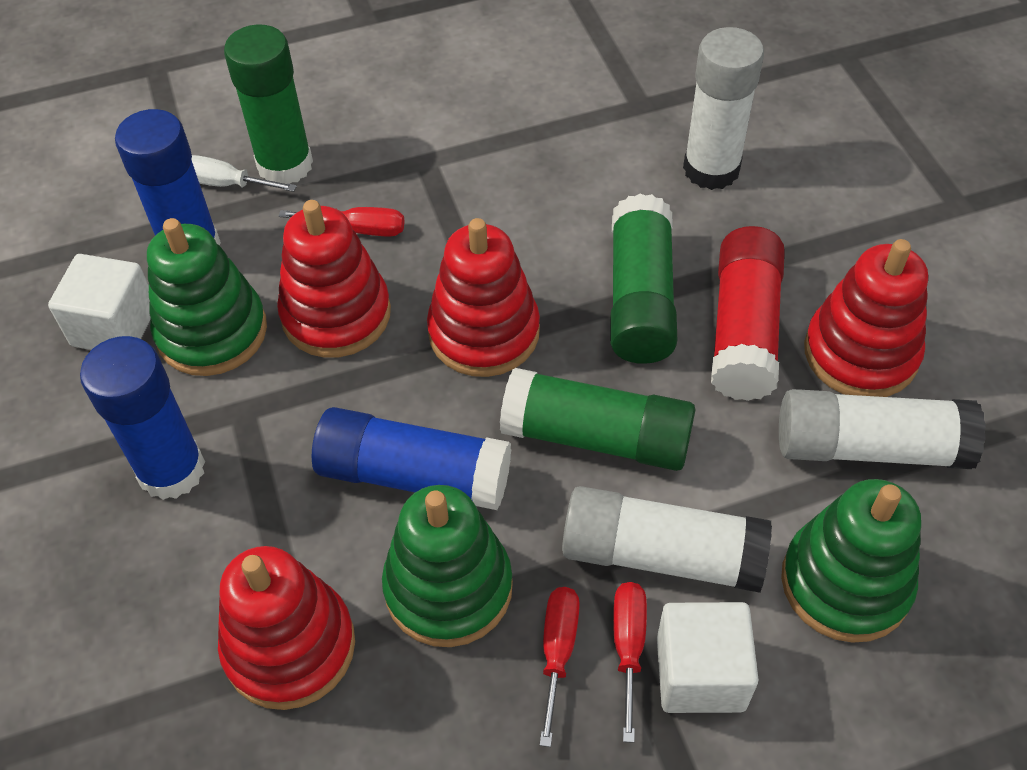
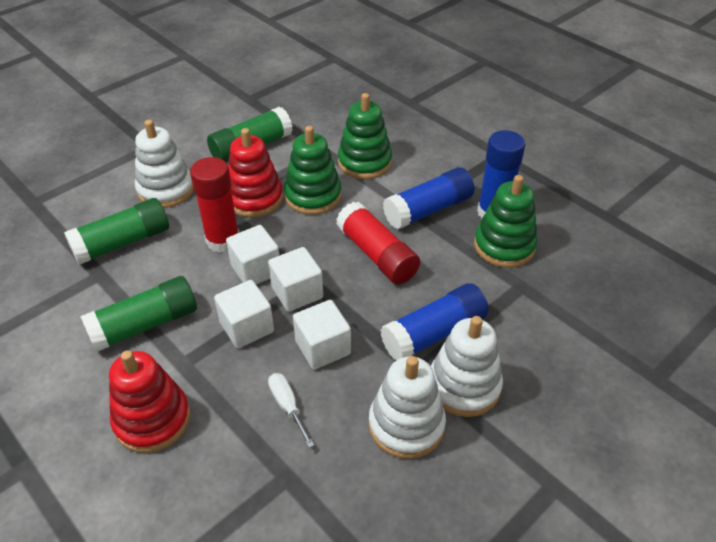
red glue stick: [711,226,785,401] = 1 -> [190,157,239,253] [336,202,420,284] = 2
red screwdriver: [279,207,405,237] [540,587,580,747] [613,582,647,743] = 3 -> none = 0
red stacking toy: [218,546,355,710] [277,200,391,358] [427,218,540,377] [804,239,928,397] = 4 -> [109,350,190,453] [228,128,283,217] = 2
white cube: [48,254,150,350] [657,602,759,713] = 2 -> [214,280,274,348] [226,225,280,285] [268,247,323,312] [293,300,351,370] = 4
white glue stick: [562,486,772,593] [683,27,764,190] [779,389,986,469] = 3 -> none = 0
white stacking toy: none = 0 -> [135,120,194,208] [369,356,446,459] [431,316,503,417] = 3

